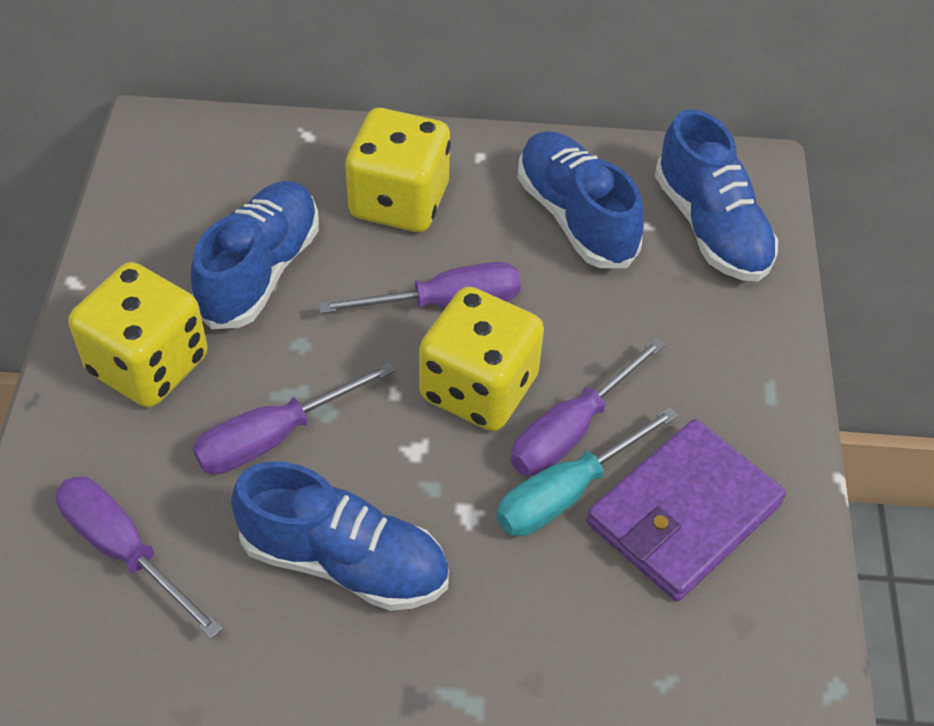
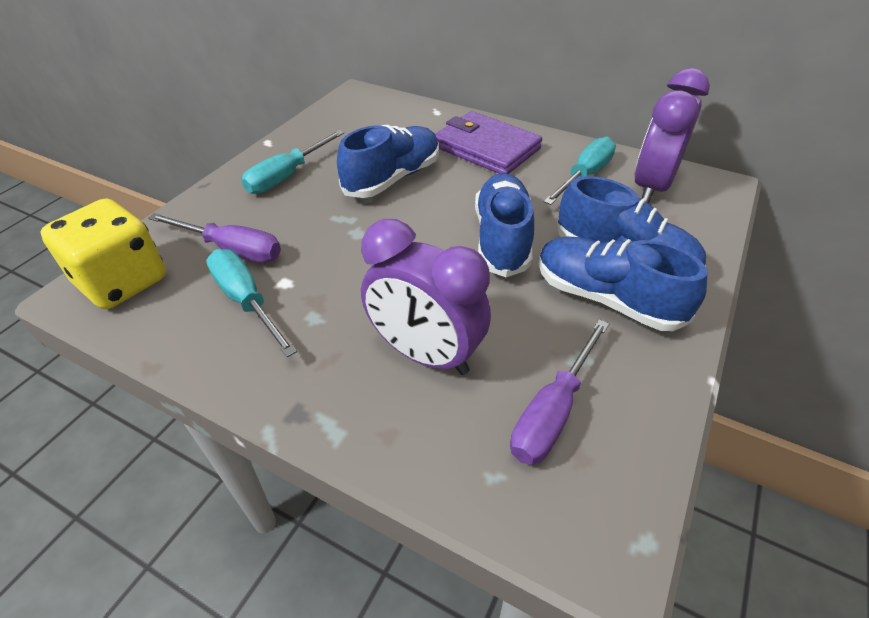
purple clock: none = 0 -> [361,219,491,375] [634,68,710,203] = 2
purple screwdriver: [56,477,223,639] [193,362,395,474] [318,262,521,314] [511,337,665,476] = 4 -> [148,213,281,263] [510,319,609,465] = 2
turquoise screwdriver: [497,407,678,536] = 1 -> [206,249,297,357] [241,130,344,194] [544,136,616,205] = 3
yellow dice: [68,262,208,407] [345,108,451,232] [419,286,544,431] = 3 -> [40,198,166,309] = 1

